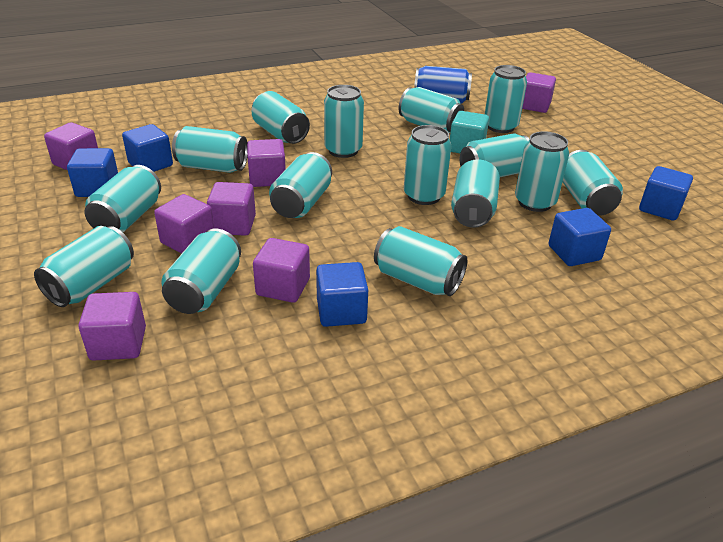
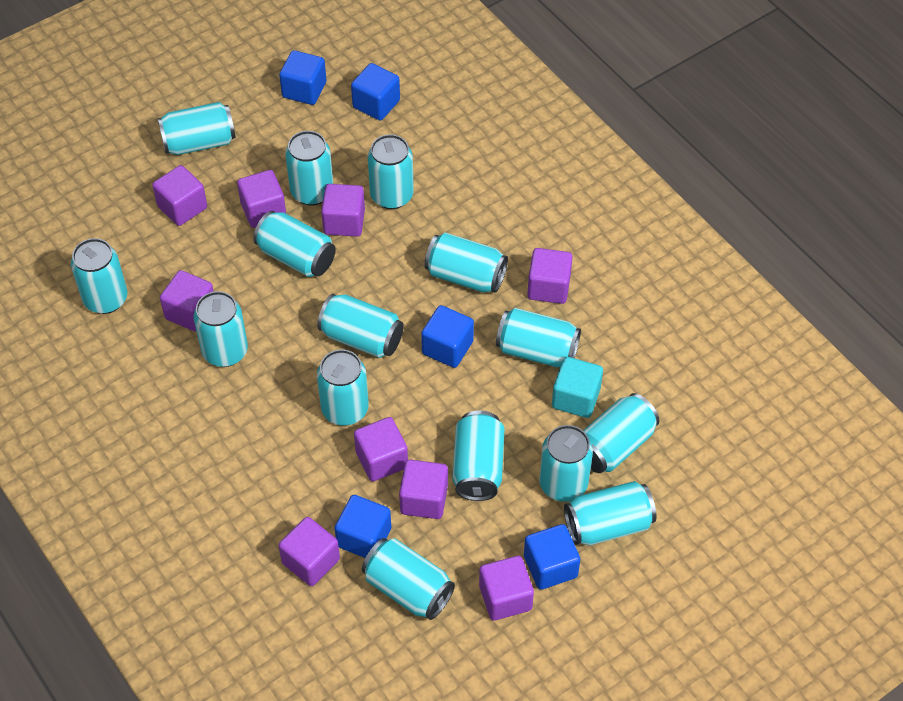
blue can: [414,66,472,104] = 1 -> none = 0
purple cube: [44,122,98,170] [79,292,146,361] [154,194,214,253] [207,182,256,236] [247,139,286,187] [253,238,310,303] [522,72,556,113] = 7 -> [152,165,207,226] [160,270,214,332] [237,170,286,228] [279,517,340,586] [321,184,365,237] [354,417,408,481] [399,459,448,519] [479,556,534,621] [527,248,573,304] = 9

